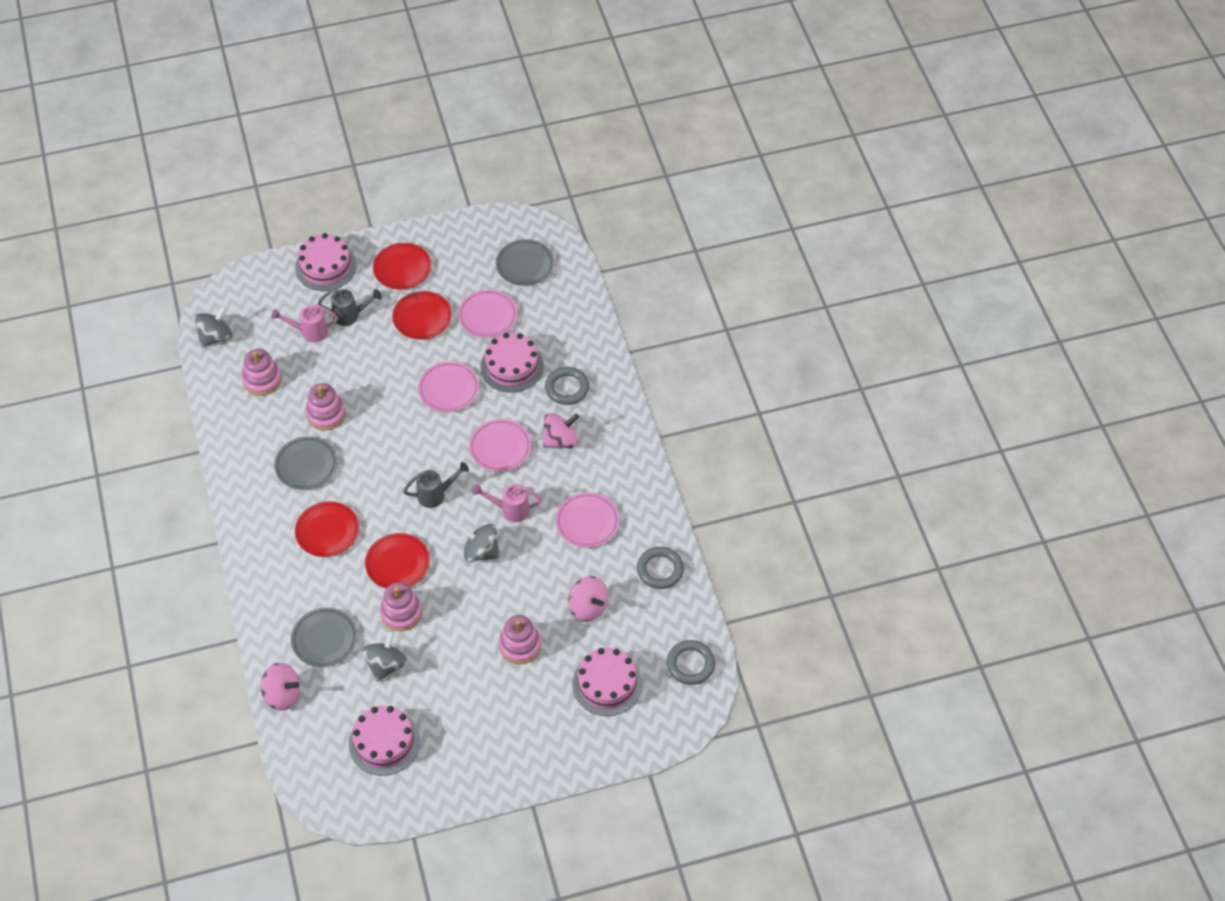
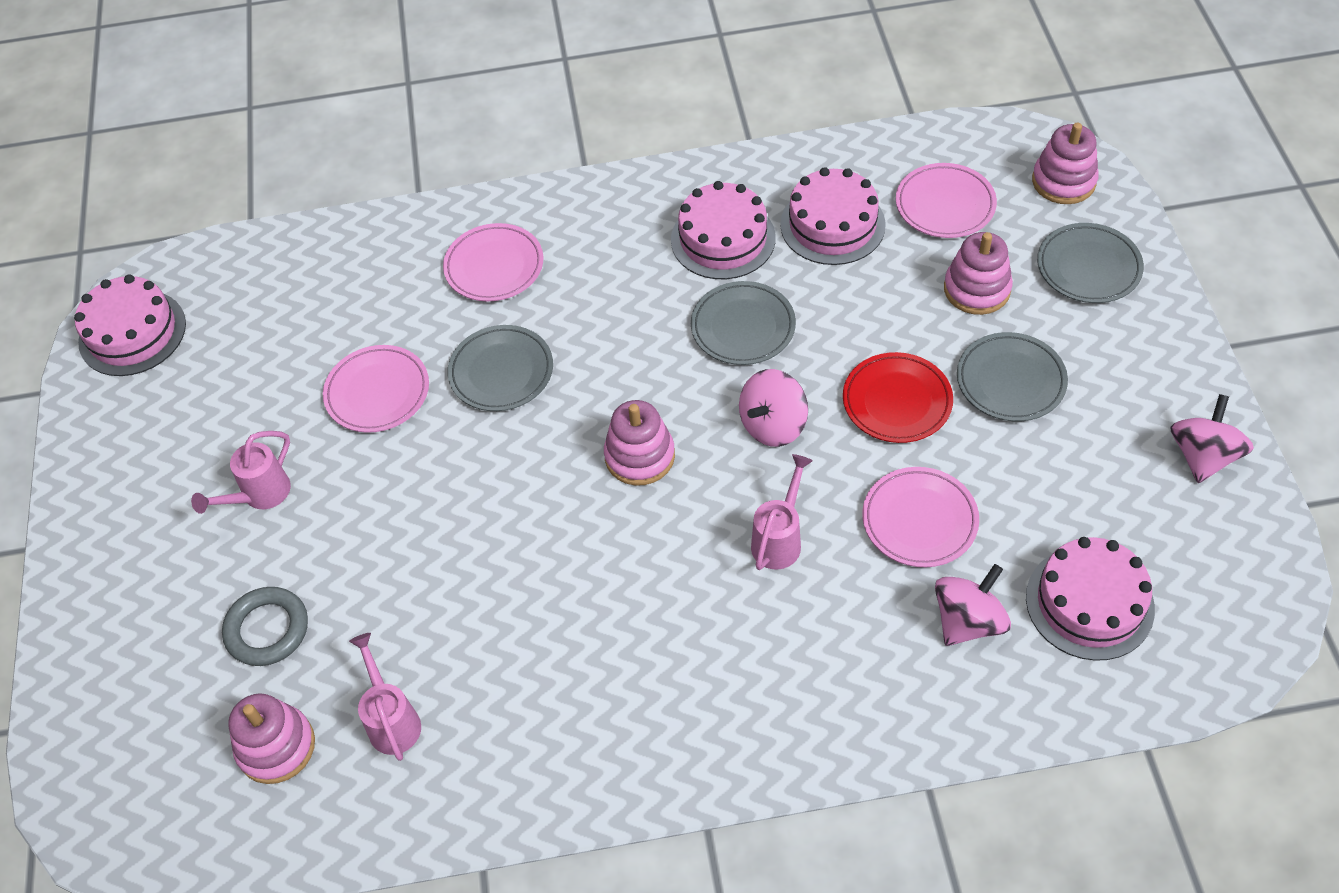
grey plate: [274,436,337,490] [291,608,357,667] [496,239,554,286] = 3 -> [447,325,553,411] [691,281,796,365] [957,332,1068,421] [1037,223,1144,303] = 4
grey ring: [545,367,589,405] [637,547,684,589] [667,640,715,685] = 3 -> [222,587,308,666] = 1
grey spinning top: [194,306,232,347] [362,631,407,682] [460,524,500,562] = 3 -> none = 0
grey watering can: [318,289,382,326] [403,462,469,508] = 2 -> none = 0
pink watering can: [271,304,338,342] [473,484,542,522] = 2 -> [191,431,291,514] [349,633,421,761] [751,454,813,570] = 3
red plate: [295,501,359,557] [365,533,430,588] [373,243,432,289] [392,291,452,339] = 4 -> [843,352,953,443] = 1

